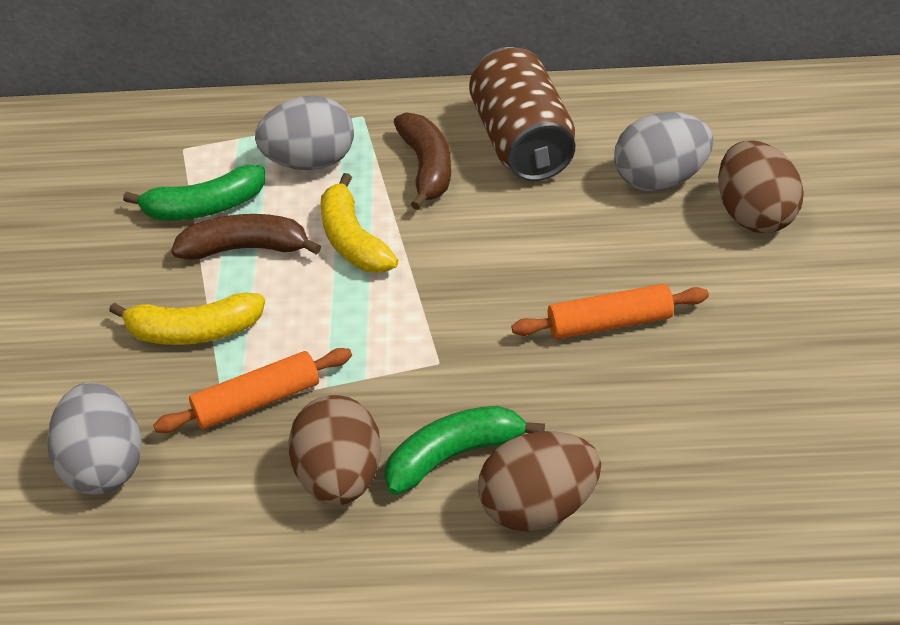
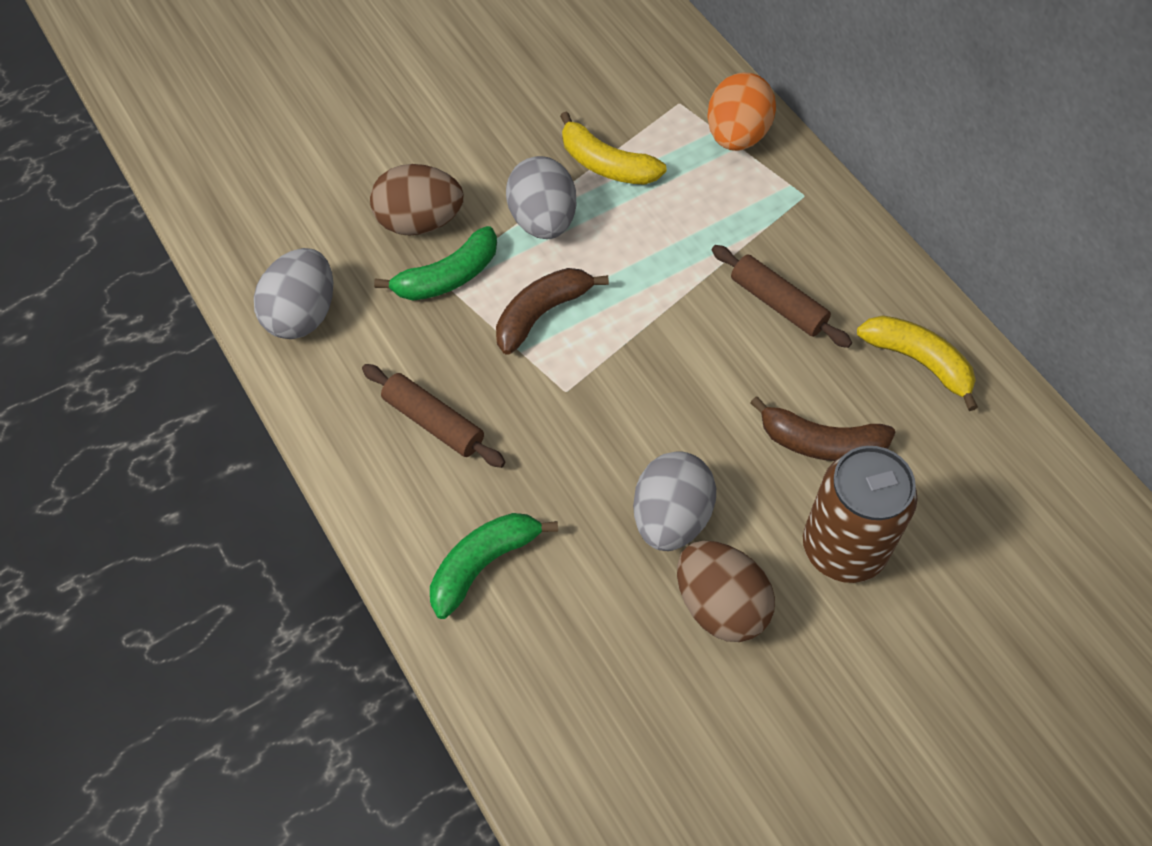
brown egg: [288,395,381,505] [478,431,601,532] [718,141,804,233] = 3 -> [370,164,464,236] [677,541,775,642] = 2
brown rolling pin: none = 0 -> [362,364,505,468] [712,245,852,348] = 2
orange egg: none = 0 -> [707,72,776,151] = 1
orange rolling pin: [153,348,352,433] [511,284,709,339] = 2 -> none = 0

